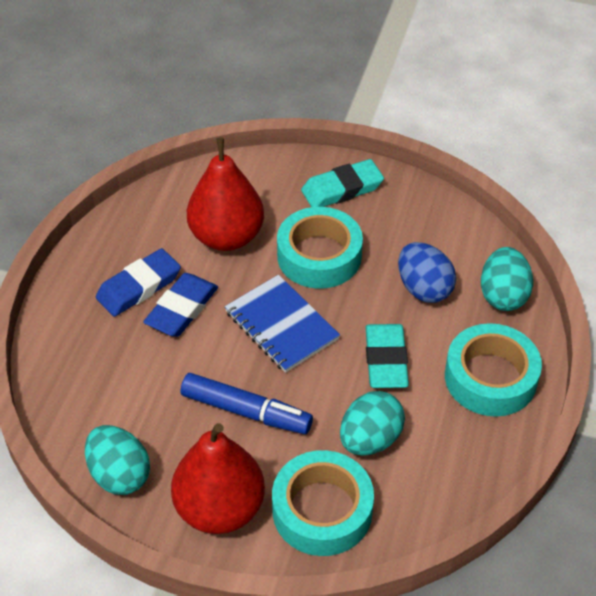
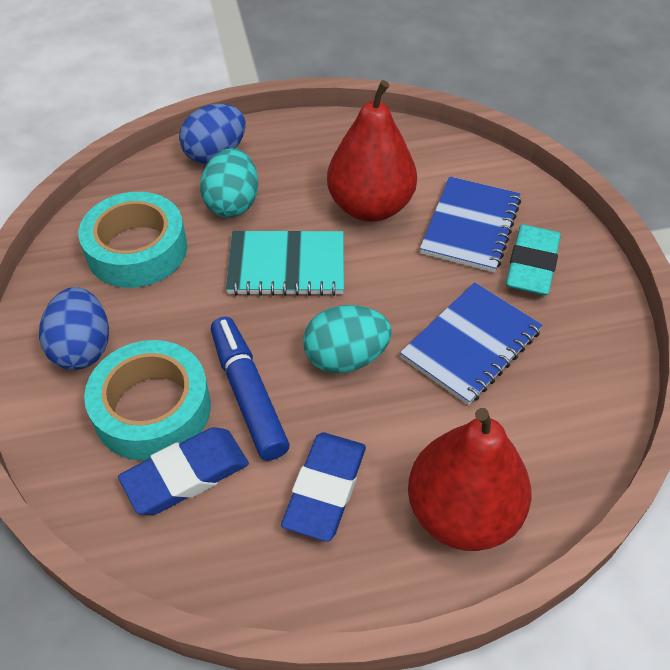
blue egg: [398,242,456,303] = 1 -> [39,287,109,370] [179,104,246,164] = 2
blue notebook: [225,275,340,373] = 1 -> [400,282,543,405] [420,176,521,273] = 2
turquoise egg: [85,425,150,495] [340,391,405,455] [481,247,533,311] = 3 -> [200,148,258,218] [303,305,392,373] = 2
turquoise eraser: [301,159,384,207] [365,324,409,388] = 2 -> [506,225,561,295] = 1
turquoise notebook: none = 0 -> [226,231,344,296] = 1
turquoise tape: [272,450,374,556] [277,207,363,289] [445,323,542,417] = 3 -> [78,192,187,288] [84,340,211,461] = 2

